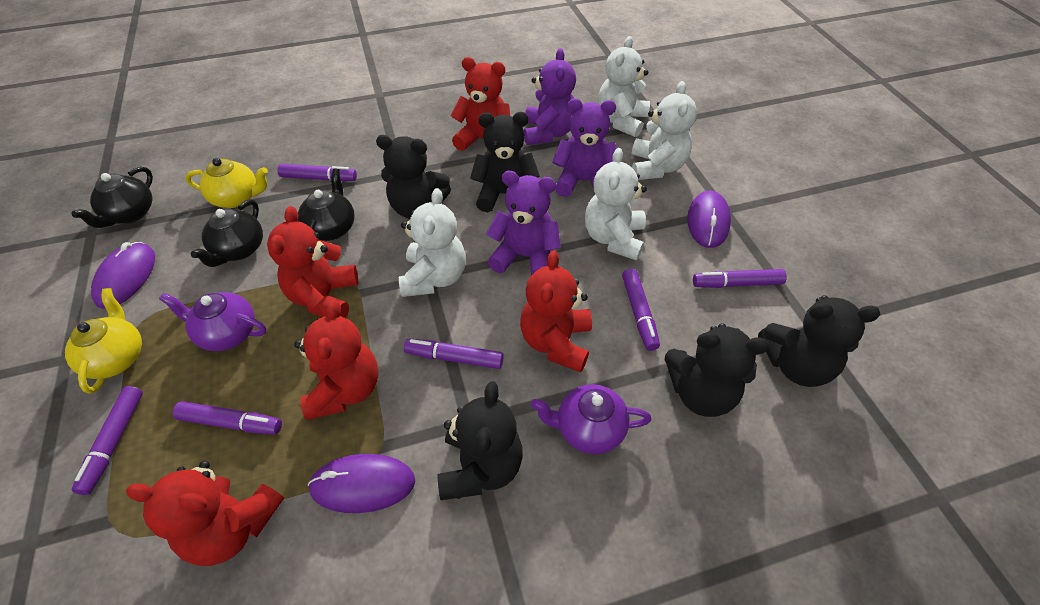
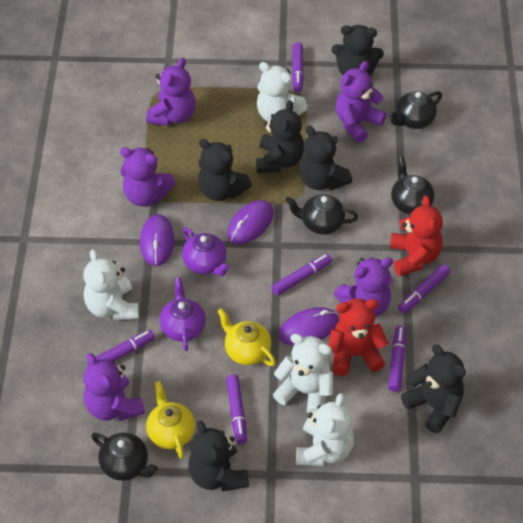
black teapot: [71,167,153,228] [191,200,263,267] [298,168,354,241] = 3 -> [91,433,158,481] [285,194,358,235] [388,91,442,129] [391,157,434,214] = 4
black teddy bear: [376,135,451,219] [438,381,523,500] [470,112,540,212] [665,323,769,417] [758,295,881,387] = 5 -> [188,420,249,491] [198,139,252,201] [256,100,304,173] [299,125,352,190] [332,25,384,76] [401,345,466,433] = 6
purple teddy bear: [486,171,561,275] [524,48,576,145] [552,99,617,197] = 3 -> [84,353,145,421] [120,147,175,207] [146,57,195,126] [334,257,393,317] [336,61,386,143] = 5
red teddy bear: [126,461,284,566] [267,206,358,318] [294,300,378,420] [450,57,510,151] [520,250,592,372] = 5 -> [328,298,389,376] [390,195,443,276] = 2

